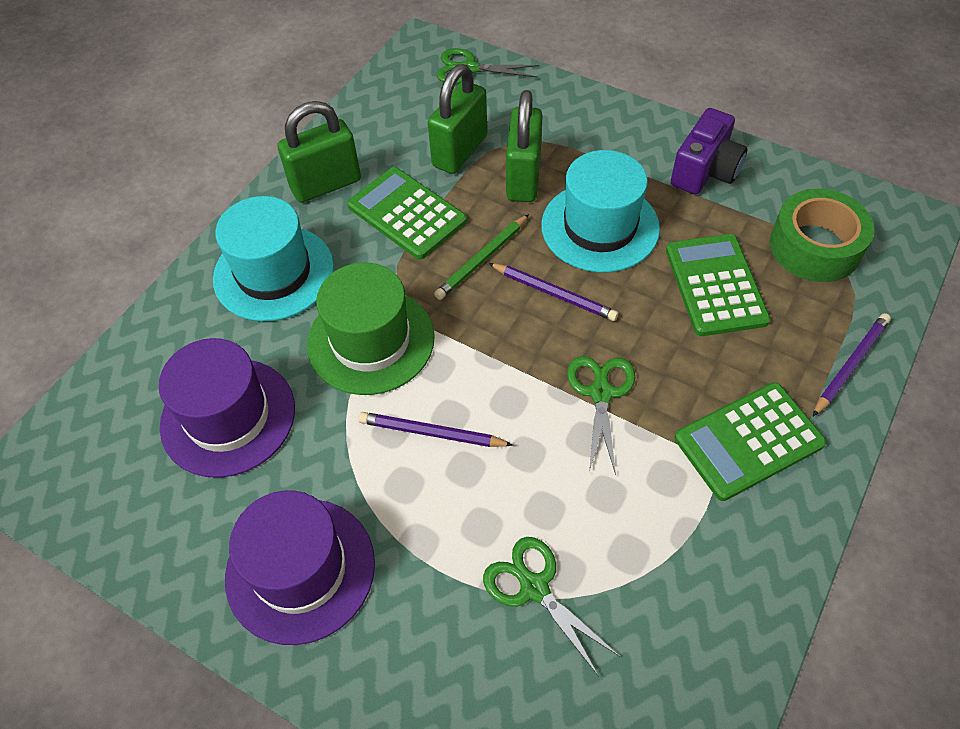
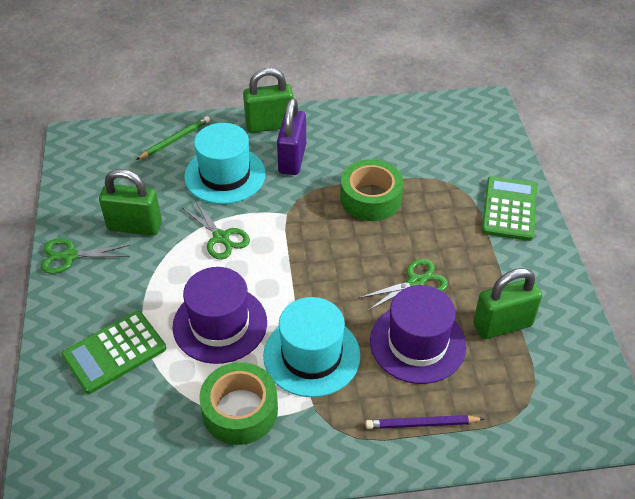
green calculator: [347,167,467,260] [666,234,771,336] [674,382,826,501] = 3 -> [61,311,166,394] [481,176,537,241] = 2
green hat: [307,263,435,395] = 1 -> none = 0
green tape: [770,189,874,282] = 1 -> [199,362,278,445] [340,159,404,221] = 2
purple camera: [671,108,748,194] = 1 -> none = 0
purple padlock: none = 0 -> [277,98,306,175] = 1
purple pencil: [358,412,513,447] [488,263,618,321] [813,313,891,417] = 3 -> [366,415,484,429] = 1

